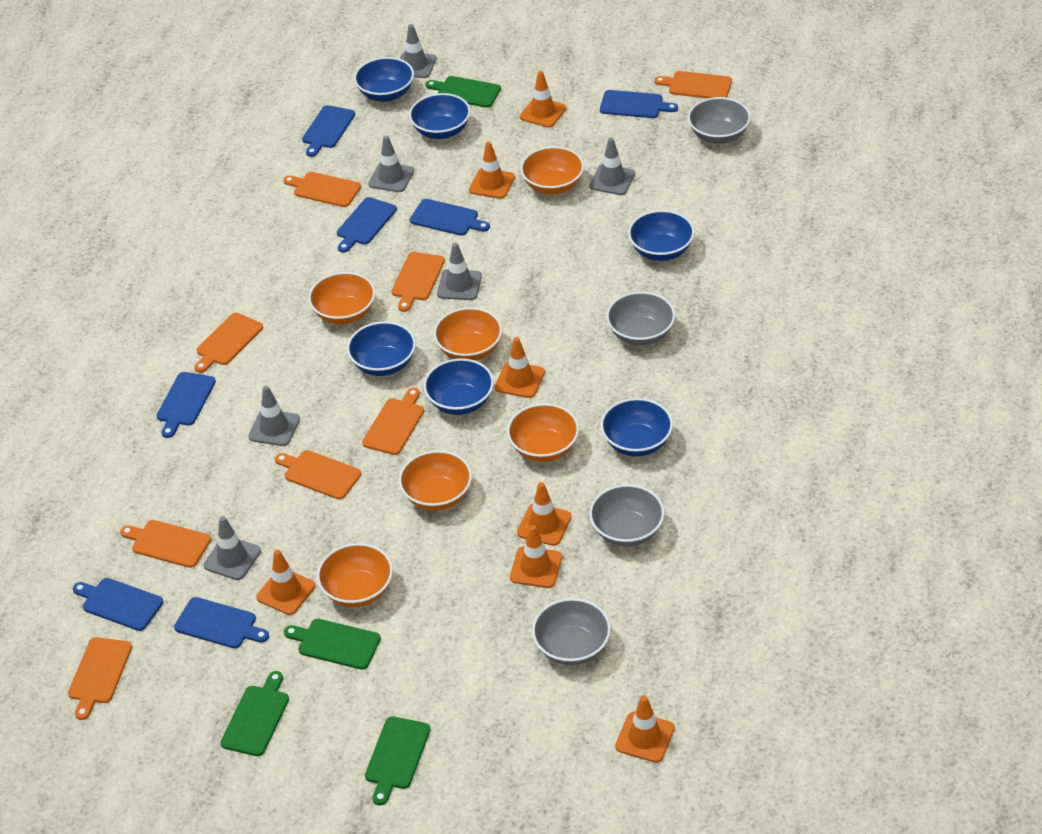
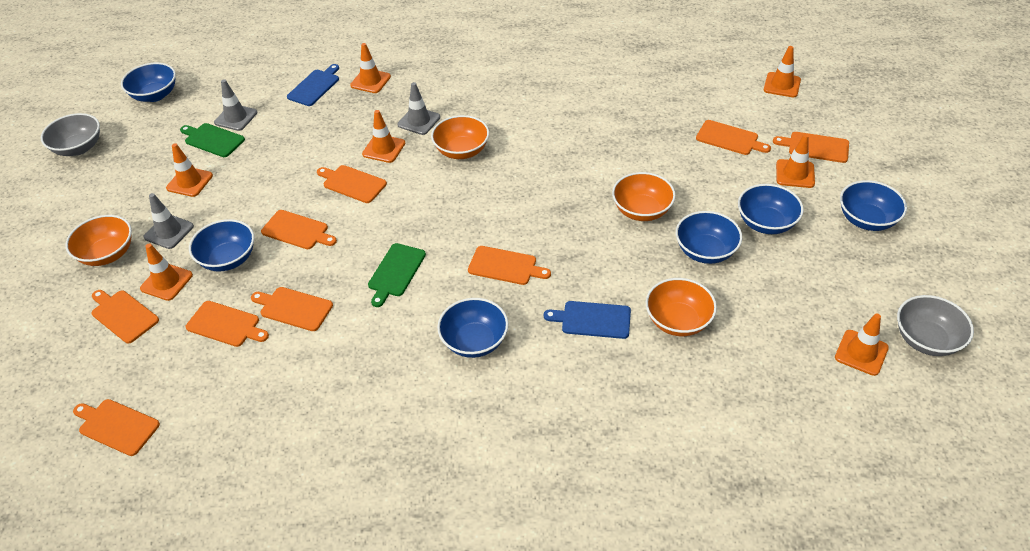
blue cutting board: [73,578,163,631] [156,372,216,438] [174,597,269,648] [302,105,355,157] [337,197,397,253] [410,199,490,236] [600,90,678,118] = 7 -> [287,64,339,106] [544,301,631,339] = 2
green cutting board: [220,671,289,756] [284,619,381,670] [365,716,430,805] [425,76,501,108] = 4 -> [180,123,245,157] [368,243,426,307] = 2
grey bowl: [532,598,611,665] [589,484,665,547] [606,292,675,346] [688,97,751,144] = 4 -> [41,113,100,156] [897,295,974,356] = 2
grey traffic cone: [204,516,261,580] [248,386,300,446] [368,136,414,192] [400,24,437,78] [437,243,482,300] [589,138,636,195] = 6 -> [143,193,194,249] [214,79,257,131] [397,82,440,135] = 3
orange bowl: [308,272,375,324] [317,543,393,607] [399,450,472,511] [434,307,502,361] [507,403,579,462] [520,146,584,195] = 6 -> [65,215,132,266] [431,115,489,159] [612,172,676,221] [646,278,717,336] = 4
orange cutting board: [68,637,132,720] [120,520,211,568] [194,313,263,373] [275,450,361,500] [283,172,361,207] [362,388,424,455] [391,252,445,312] [654,71,732,99] = 8 -> [73,399,160,456] [91,290,159,344] [186,301,269,347] [251,287,333,331] [261,210,337,249] [317,165,387,203] [468,246,551,285] [696,120,771,155] [773,132,849,163] = 9

